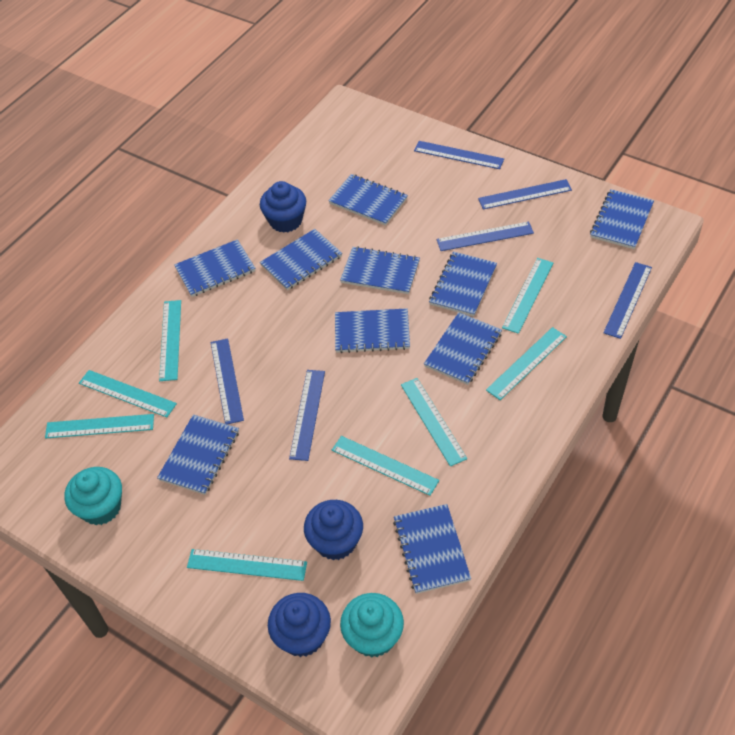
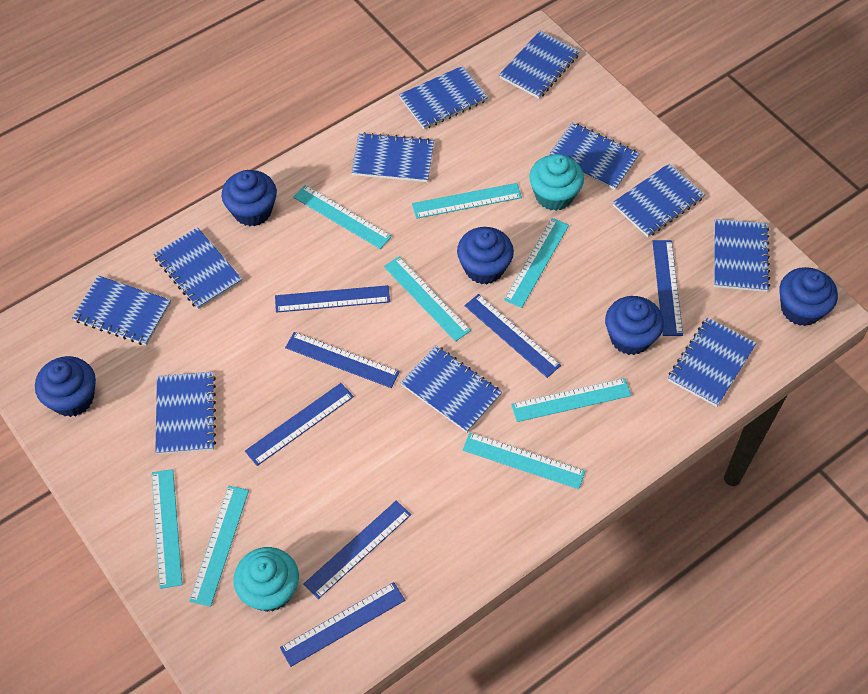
blue cupcake: [260,181,306,233] [268,593,331,657] [304,500,363,560] = 3 -> [35,356,96,417] [222,170,277,226] [457,227,514,284] [605,296,664,355] [780,267,838,326] = 5
blue notebook: [157,414,239,495] [174,239,255,297] [260,229,342,290] [328,174,408,226] [335,308,410,353] [340,246,420,294] [393,504,471,594] [424,312,502,385] [429,252,497,317] [590,189,654,249] = 10 -> [72,275,171,345] [153,227,242,309] [155,372,216,455] [351,132,434,182] [399,66,488,129] [401,345,502,433] [499,31,580,99] [548,122,640,190] [613,163,705,237] [668,317,757,407] [714,219,770,292] = 11
blue ruler: [211,338,244,424] [289,370,325,461] [414,141,504,169] [437,221,534,251] [478,179,572,210] [603,262,652,339] = 6 -> [245,383,354,466] [275,285,390,313] [280,582,405,667] [285,332,400,388] [303,500,411,599] [464,294,561,378] [653,240,683,336] = 7

